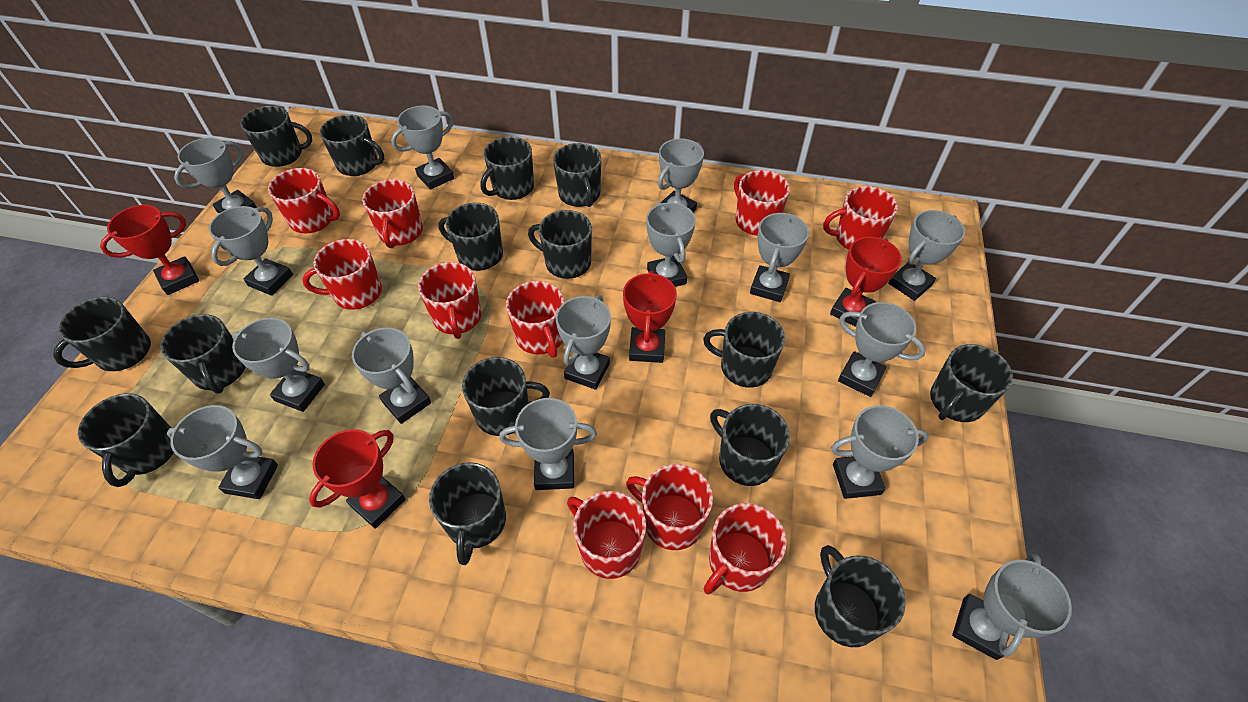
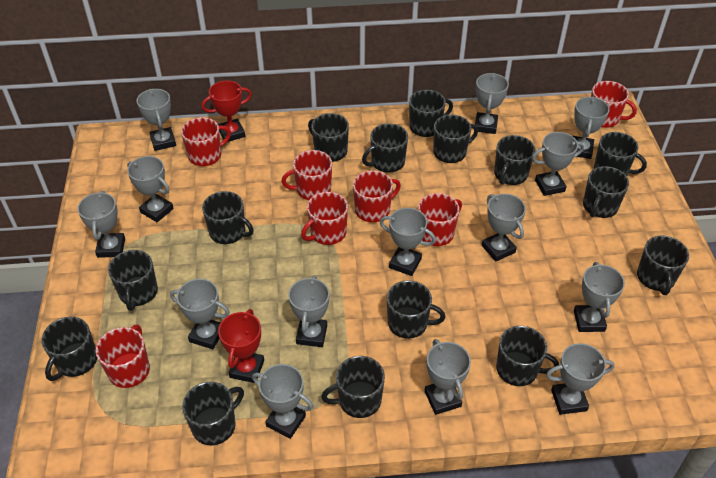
grey trophy: [167,405,278,499] [174,138,257,213] [209,206,293,296] [232,318,325,412] [352,328,431,424] [391,105,454,190] [499,398,597,490] [556,295,611,390] [646,202,696,287] [658,138,704,212] [750,213,809,302] [831,405,929,499] [838,302,926,397] [888,210,965,301] [952,553,1072,660] = 15 -> [77,191,125,258] [127,156,174,222] [136,89,176,151] [170,279,230,349] [252,364,313,439] [288,275,330,347] [380,208,436,276] [424,339,471,415] [475,73,509,134] [482,194,526,262] [532,132,584,196] [546,343,615,415] [573,97,610,159] [574,262,625,332] = 14
red mug: [268,168,340,233] [302,239,382,310] [362,179,423,248] [418,262,481,339] [506,281,564,358] [567,491,646,579] [626,464,713,550] [704,503,787,594] [734,170,790,236] [823,186,898,250] = 10 -> [96,325,150,388] [181,117,231,166] [281,150,332,200] [301,192,348,245] [353,171,401,222] [418,193,462,246] [591,81,637,128] = 7
red trophy: [100,205,199,295] [309,429,406,529] [623,271,677,363] [830,237,902,327] = 4 -> [201,80,252,142] [218,309,264,383] = 2

